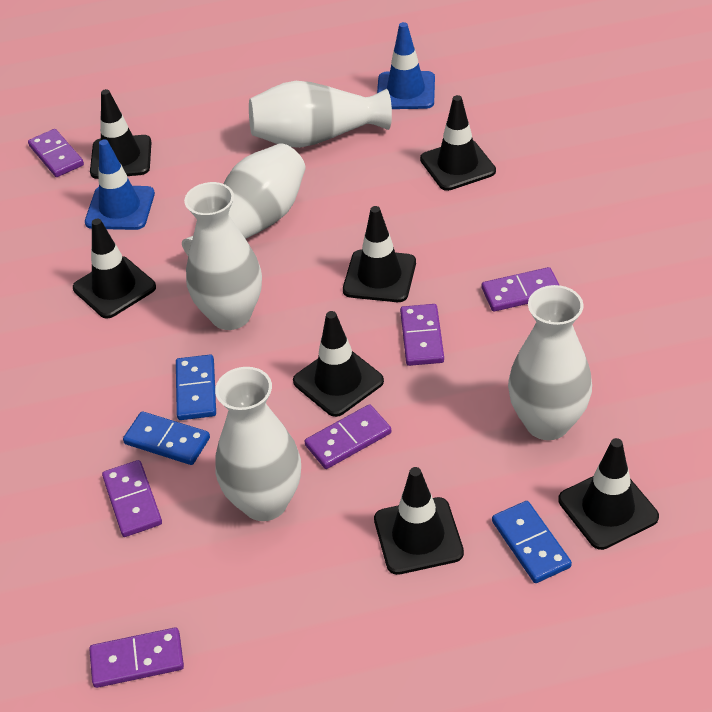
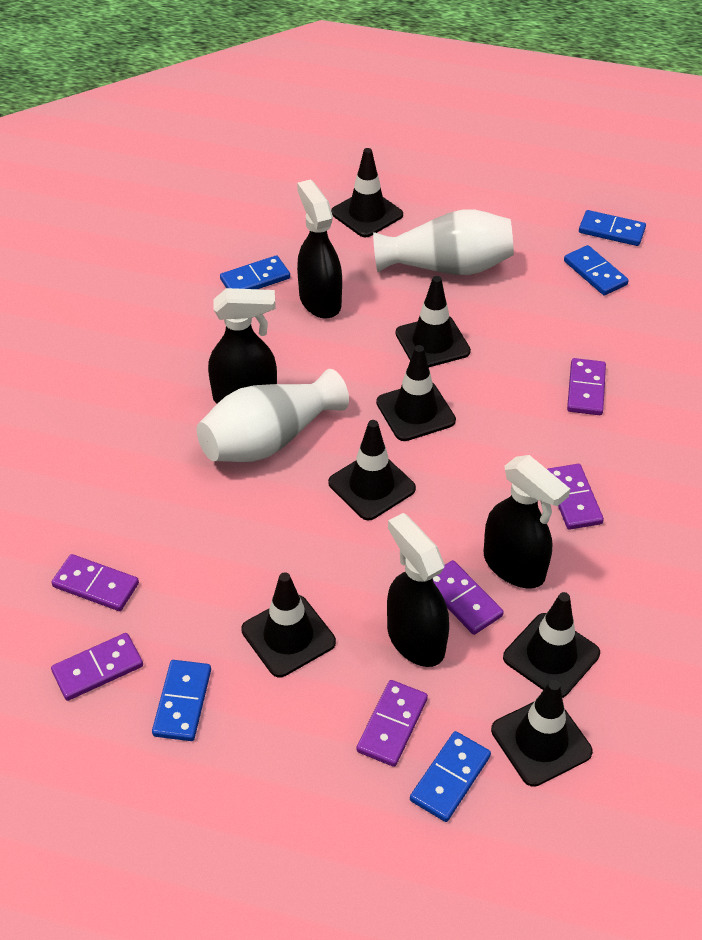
black spray bottle: none = 0 -> [208,288,277,404] [297,179,342,319] [387,513,449,667] [484,455,570,588] = 4
blue domino: [123,411,210,465] [176,355,216,420] [492,501,572,583] = 3 -> [152,660,211,741] [220,255,290,289] [410,731,491,822] [564,245,629,296] [579,210,646,246] = 5
blue traffic cone: [85,139,155,230] [377,22,435,109] = 2 -> none = 0
white vase: [182,143,306,255] [184,182,262,330] [215,367,301,521] [249,81,392,148] [508,285,592,440] = 5 -> [197,369,349,462] [373,209,514,275] = 2

